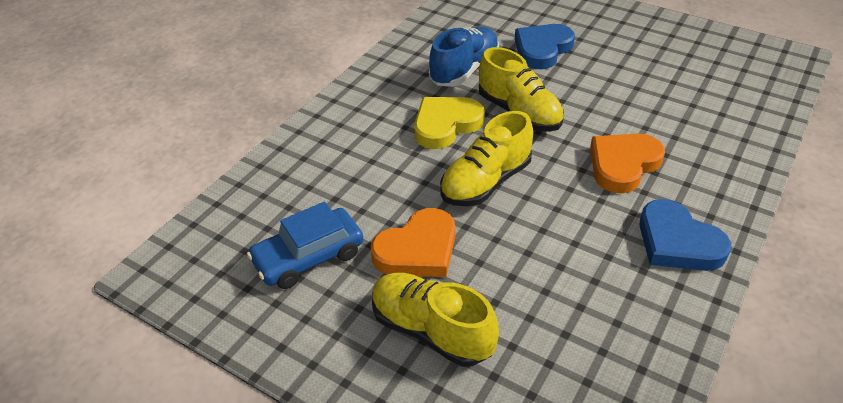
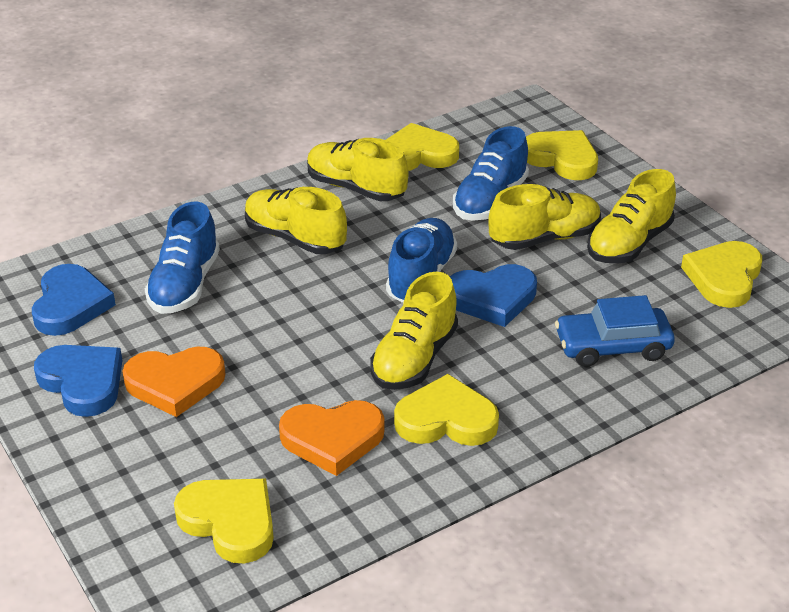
blue heart: [515,24,575,69] [639,199,731,271] = 2 -> [32,264,116,336] [34,345,123,417] [450,264,537,327] = 3
blue shoe: [429,27,499,87] = 1 -> [145,202,220,314] [386,218,457,303] [453,126,529,221] = 3
yellow heart: [414,97,485,149] = 1 -> [174,479,274,563] [386,123,459,171] [394,374,499,446] [526,130,598,180] [681,241,762,308] = 5
yellow shoe: [372,273,499,367] [440,111,533,206] [479,47,564,132] = 3 -> [245,187,347,254] [307,138,409,201] [370,272,458,390] [488,184,601,250] [587,169,676,263] = 5

